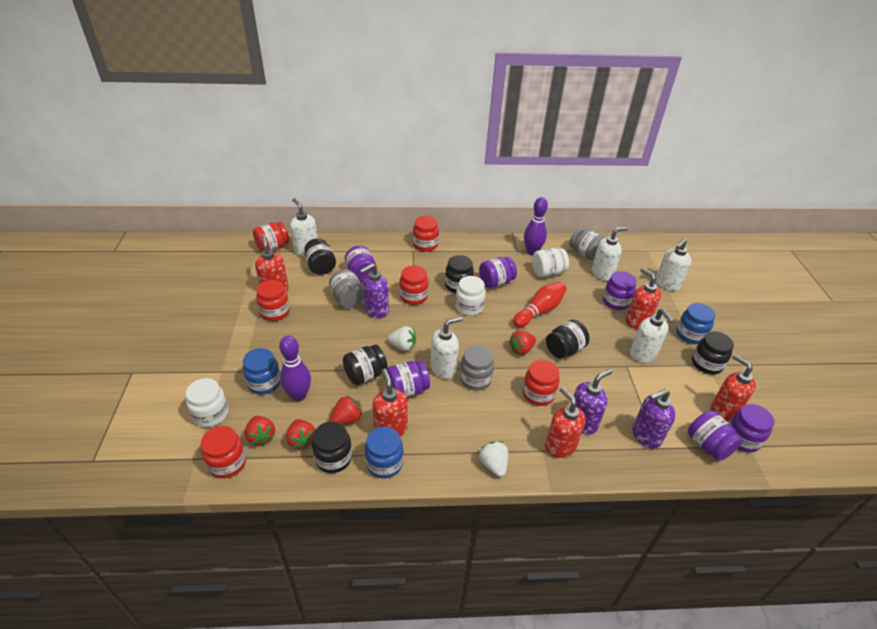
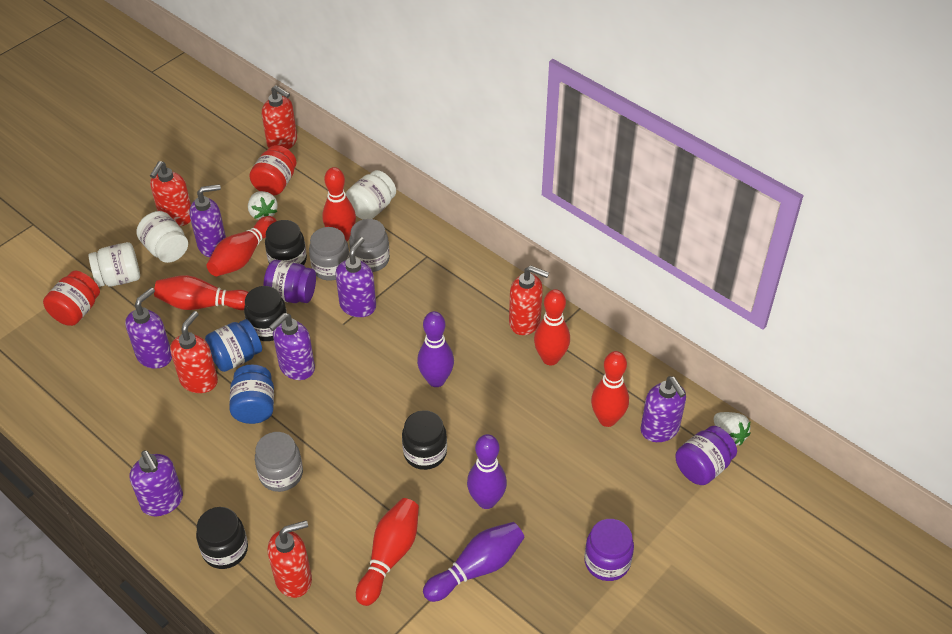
black jar: [304,238,336,275] [312,422,352,473] [343,344,388,385] [445,255,474,293] [546,320,590,359] [692,331,734,375] = 6 -> [196,507,248,569] [244,286,287,341] [265,220,307,265] [402,410,447,470] = 4
blue jar: [243,348,280,395] [365,427,403,479] [676,303,715,344] = 3 -> [205,319,262,372] [229,365,274,424] = 2
purple bowling pin: [279,336,311,402] [524,197,548,255] = 2 -> [417,311,454,387] [423,522,525,602] [467,434,507,509] = 3
purple jar: [345,246,376,283] [387,361,430,397] [479,257,517,288] [603,271,637,310] [688,410,742,461] [729,404,774,453] = 6 -> [263,260,316,303] [584,519,634,581] [675,426,737,485] = 3
purple soap dispenser: [360,263,389,319] [574,369,613,435] [632,389,676,449] = 3 -> [125,288,172,369] [130,450,183,516] [189,184,226,257] [269,313,315,380] [335,237,376,317] [641,376,686,442] = 6
red bowling pin: [513,282,567,327] = 1 -> [154,275,249,310] [207,216,277,276] [322,167,356,241] [356,498,419,606] [534,289,570,365] [591,351,629,427] = 6
red jar: [201,426,246,479] [253,222,289,252] [256,280,290,321] [399,265,429,305] [413,216,439,252] [523,360,559,406] = 6 -> [43,271,100,326] [249,145,297,196] = 2
red strawberry: [245,416,275,445] [286,419,315,450] [329,395,362,425] [509,330,536,355] = 4 -> none = 0
white soap dispenser: [290,198,318,256] [430,316,463,379] [592,227,628,281] [630,309,674,363] [656,239,692,291] = 5 -> none = 0

